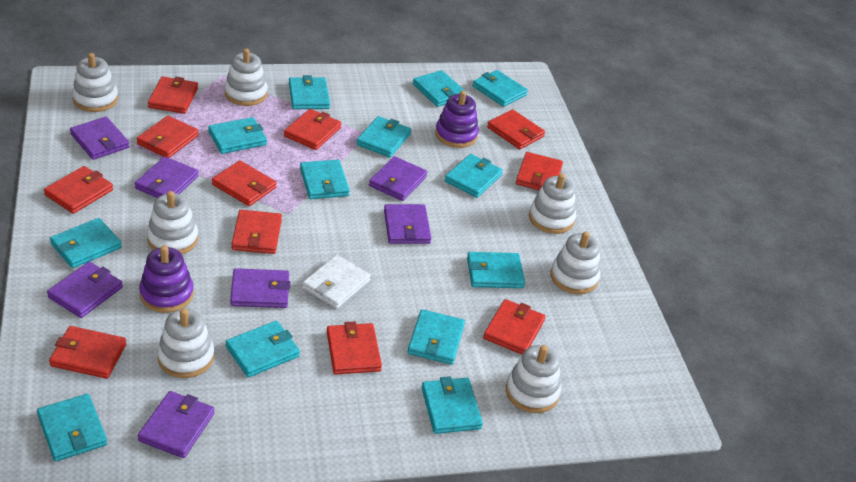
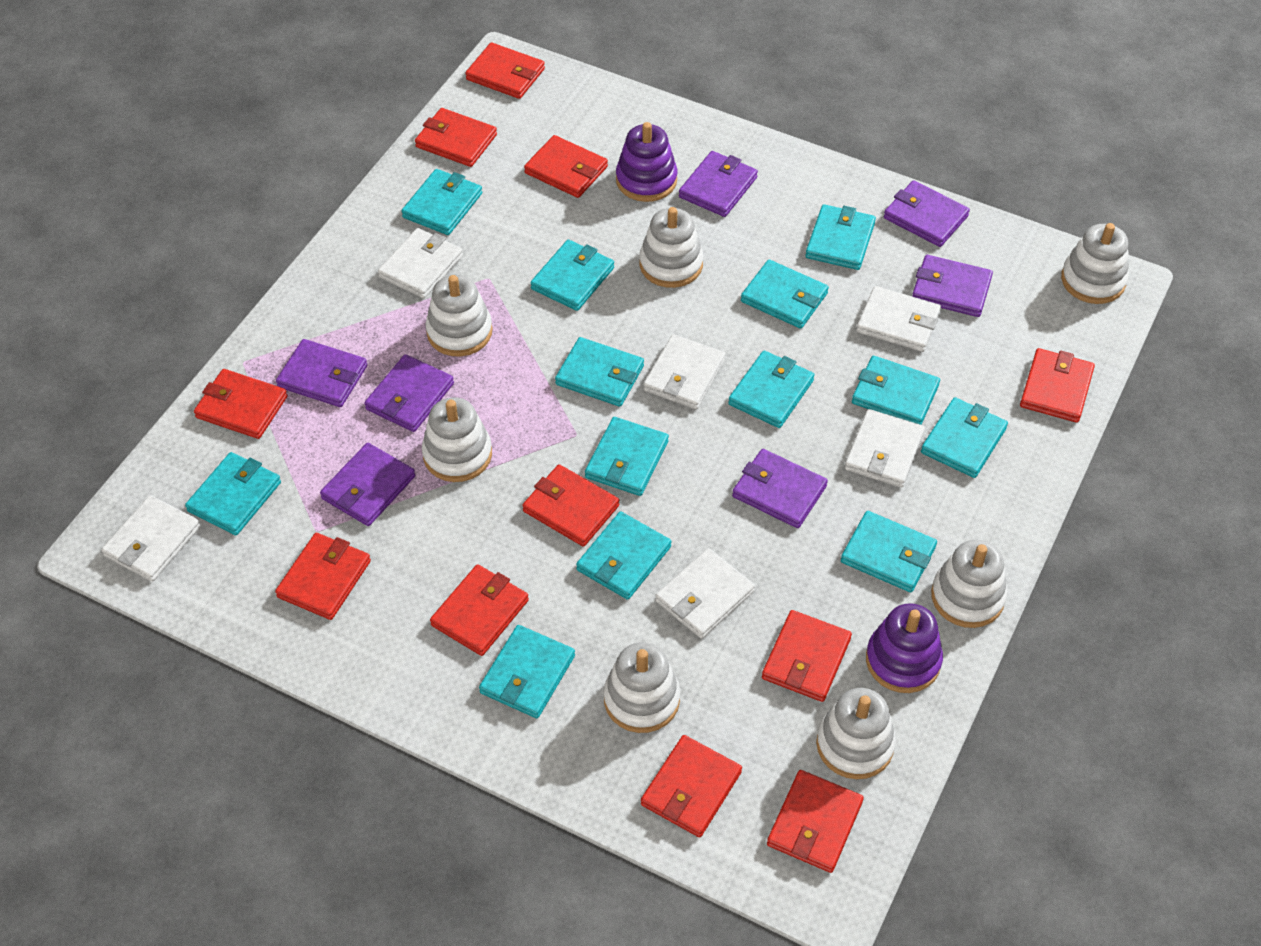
white wallet: [302,255,371,309] = 1 -> [101,495,201,582] [378,228,463,298] [643,334,726,409] [655,548,755,639] [845,409,925,488] [856,286,941,352] = 6

